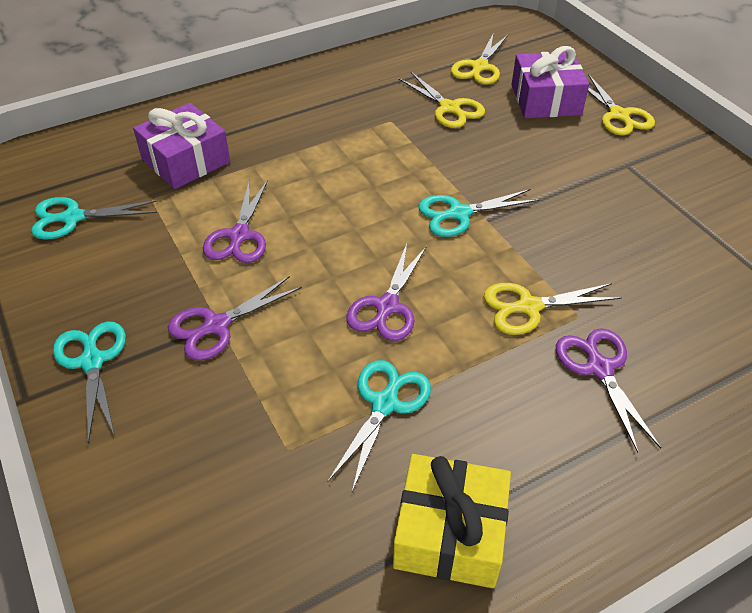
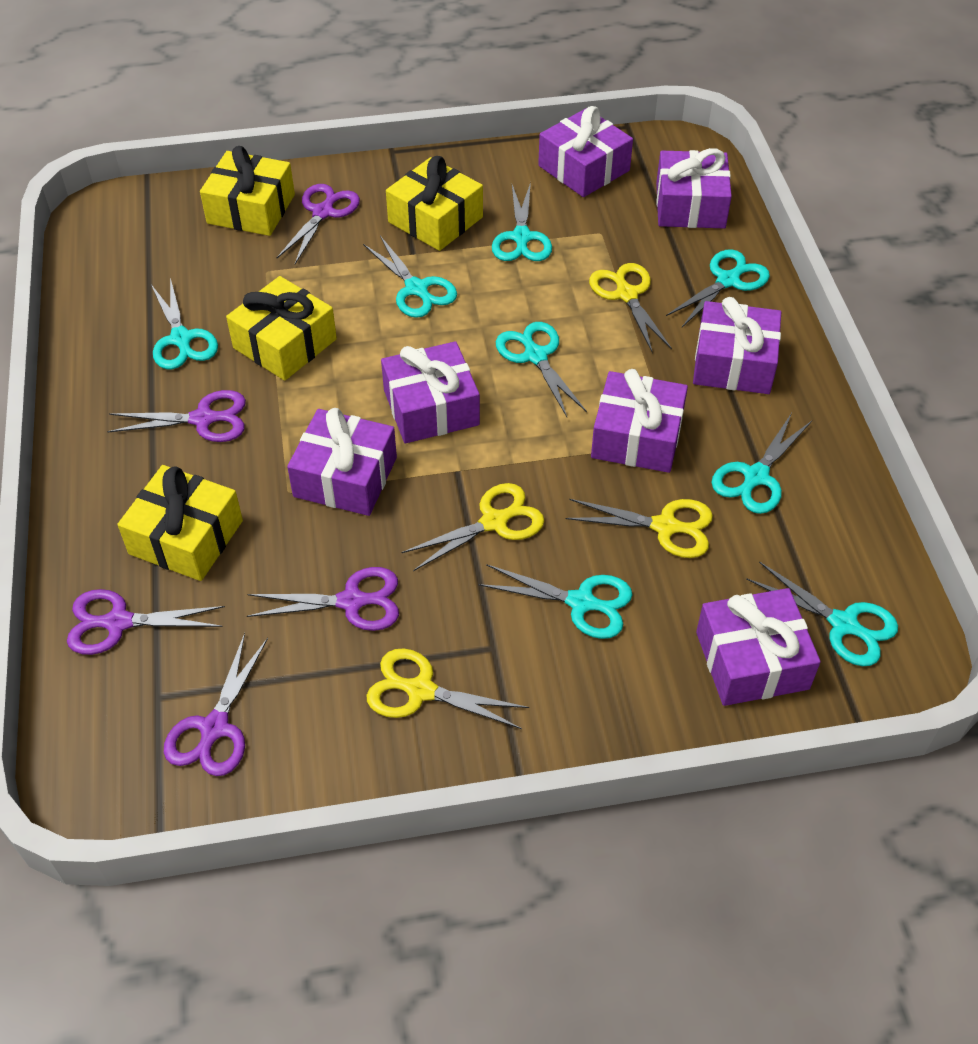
purple gift: [133,103,230,189] [512,46,589,118] = 2 -> [287,408,397,516] [381,341,480,443] [538,106,633,197] [591,369,688,473] [656,148,732,228] [693,297,781,394] [696,588,821,706] = 7
purple scissors: [168,276,302,361] [203,179,268,263] [346,244,427,341] [556,328,661,453] = 4 -> [67,589,225,655] [107,390,246,442] [164,633,268,776] [247,567,399,631] [277,184,360,264] = 5
turquoise scissors: [31,197,158,240] [53,321,126,444] [328,360,431,492] [418,189,539,237] = 4 -> [151,278,218,369] [363,236,457,318] [479,564,632,639] [492,182,552,261] [496,322,587,417] [666,249,770,327] [711,413,812,514] [747,561,898,666] = 8
yellow gift: [393,454,511,588] = 1 -> [117,465,243,581] [200,146,295,236] [226,276,337,381] [386,156,483,251] = 4

